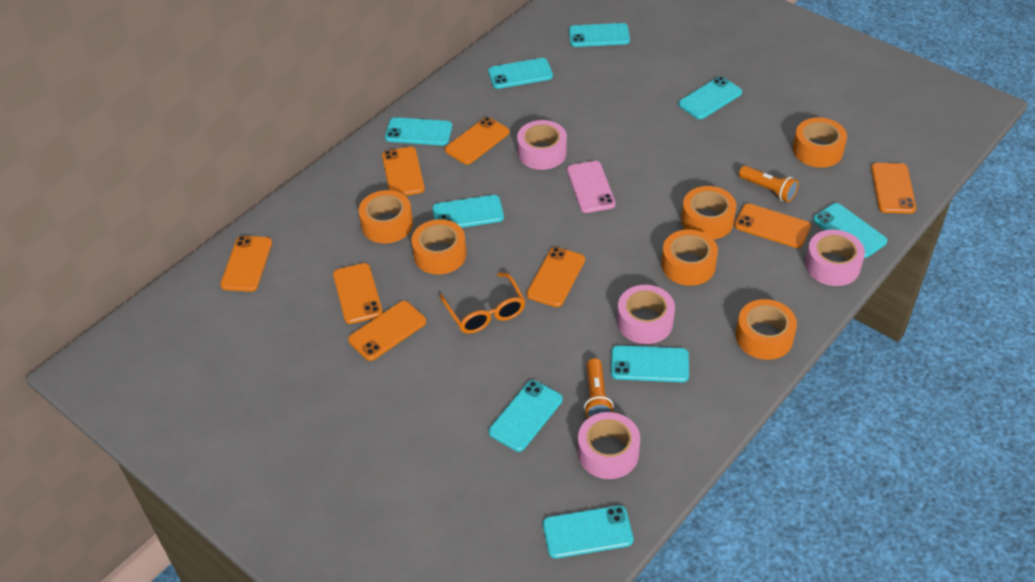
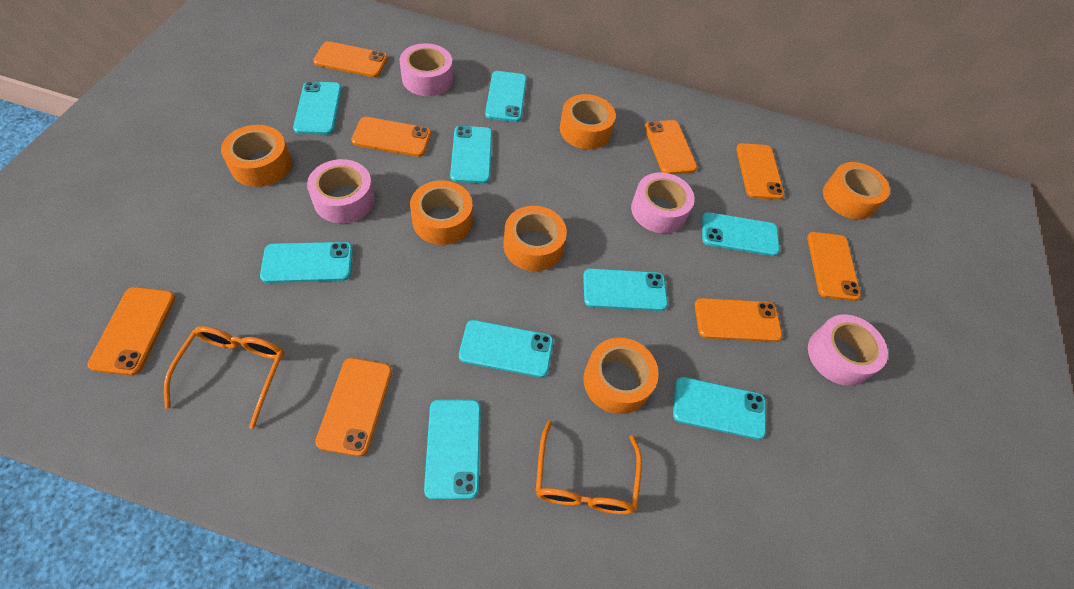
orange flashlight: [584,358,614,418] [739,166,798,202] = 2 -> none = 0
orange glasses: [439,273,525,334] = 1 -> [164,326,284,429] [536,421,642,514] = 2
pink phone: [567,161,616,213] = 1 -> none = 0

